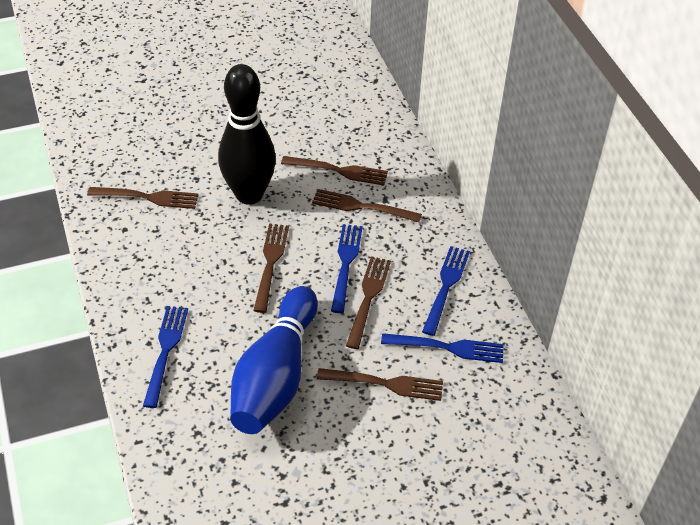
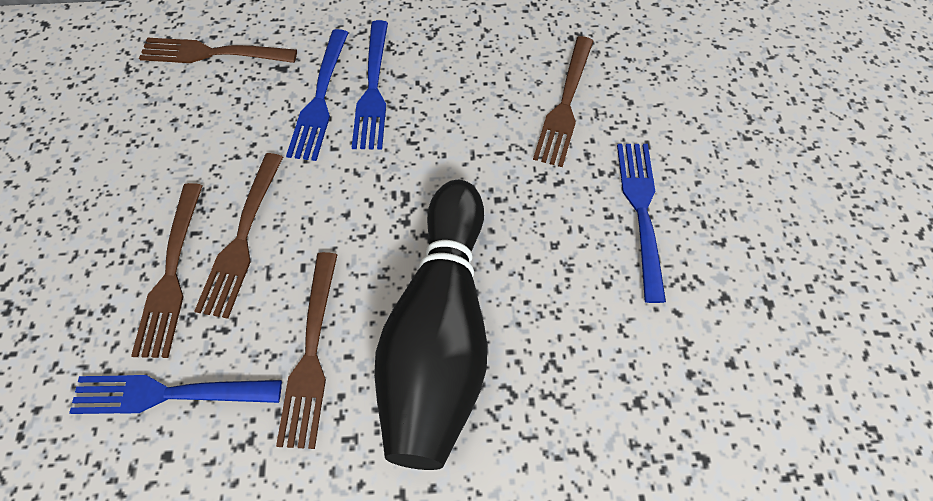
blue bowling pin: [230,286,318,434] = 1 -> none = 0
brown fork: [87,187,199,209] [253,224,289,313] [281,156,388,185] [312,189,422,222] [317,368,443,401] [346,256,391,349] = 6 -> [131,183,203,358] [139,38,297,63] [194,153,283,319] [276,252,337,449] [533,36,593,167] = 5

